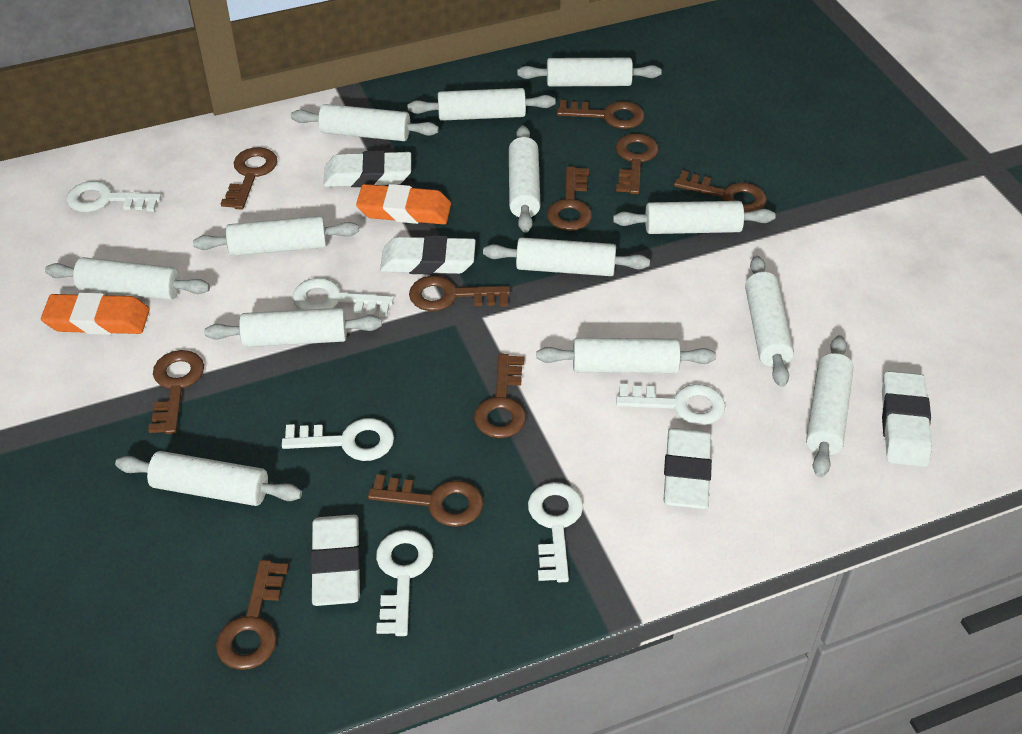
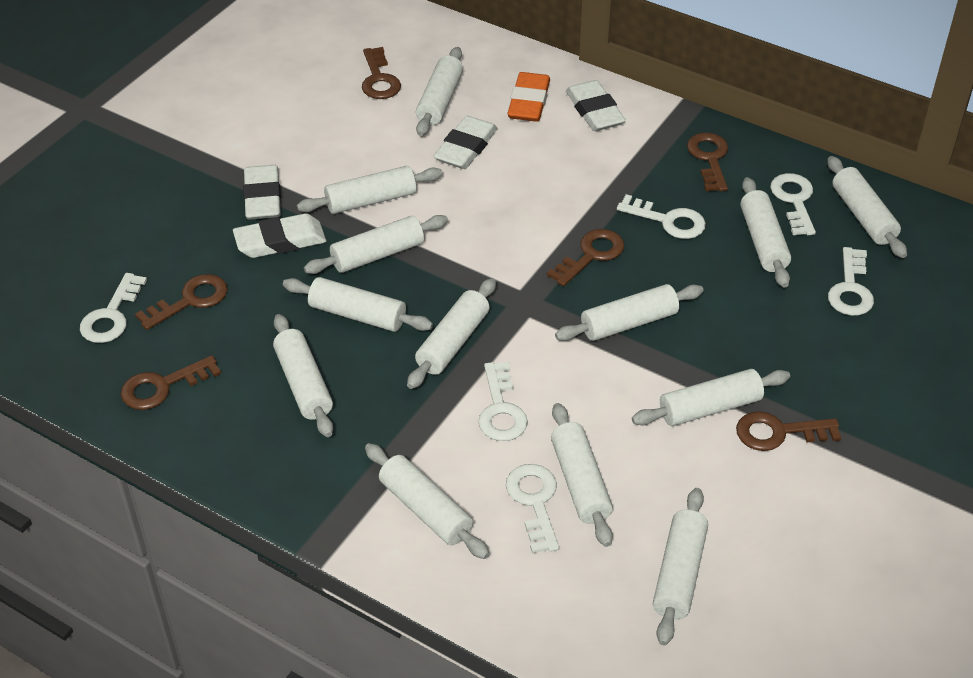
brown key: [148,350,204,434] [216,560,289,670] [221,147,277,210] [368,475,483,527] [409,276,510,311] [474,354,526,438] [547,167,592,231] [557,100,645,129] [616,133,659,194] [674,170,767,212] = 10 -> [121,355,221,410] [135,274,228,330] [362,47,401,99] [547,229,624,286] [687,133,728,191] [736,411,841,451] = 6
orange eraser: [41,292,150,335] [356,184,451,224] = 2 -> [507,72,550,122] = 1
white eraser: [310,515,361,606] [323,150,411,187] [380,235,476,275] [664,428,712,509] [882,371,932,467] = 5 -> [233,213,326,258] [243,165,281,220] [434,116,498,169] [566,80,626,131] = 4

